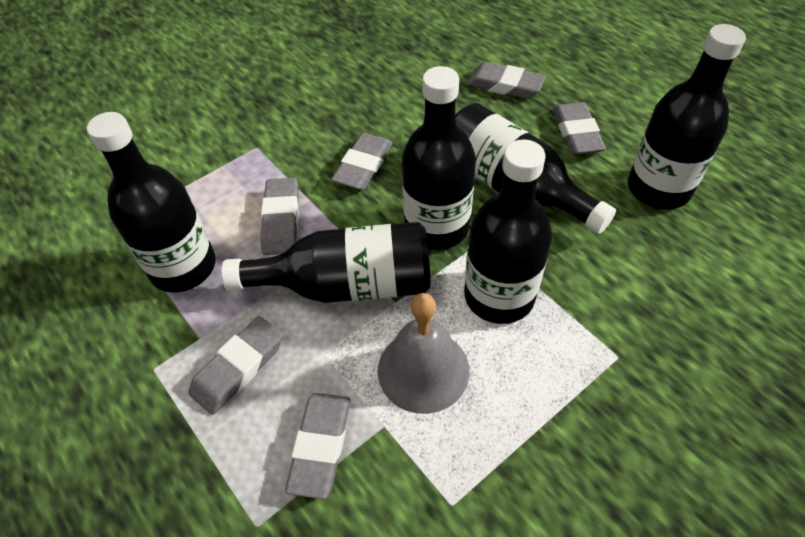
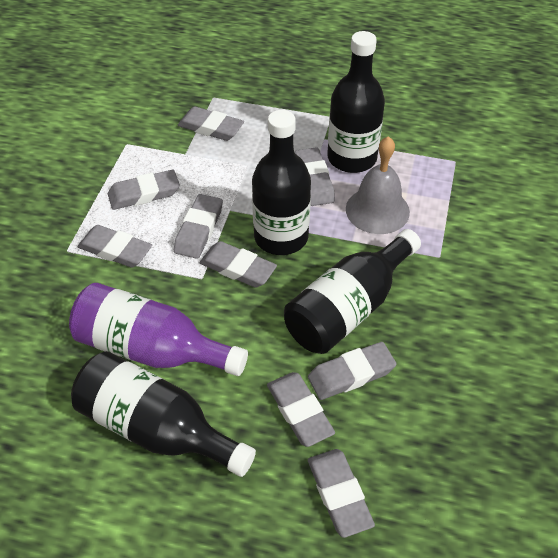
black bottle: [87,112,216,292] [221,222,431,303] [402,66,476,250] [455,103,616,234] [464,139,552,324] [628,24,746,209] = 6 -> [71,351,256,477] [252,110,311,255] [284,229,421,354] [327,31,385,173] = 4
grey eraser: [188,316,283,415] [260,178,299,255] [285,393,351,499] [331,133,393,190] [467,62,546,99] [553,102,606,155] = 6 -> [77,225,152,268] [108,170,180,210] [174,194,223,259] [178,107,244,141] [199,241,277,288] [267,372,335,447] [295,147,335,206] [308,342,396,400] [308,449,375,538] = 9
purple bottle: none = 0 -> [69,283,248,376] = 1

